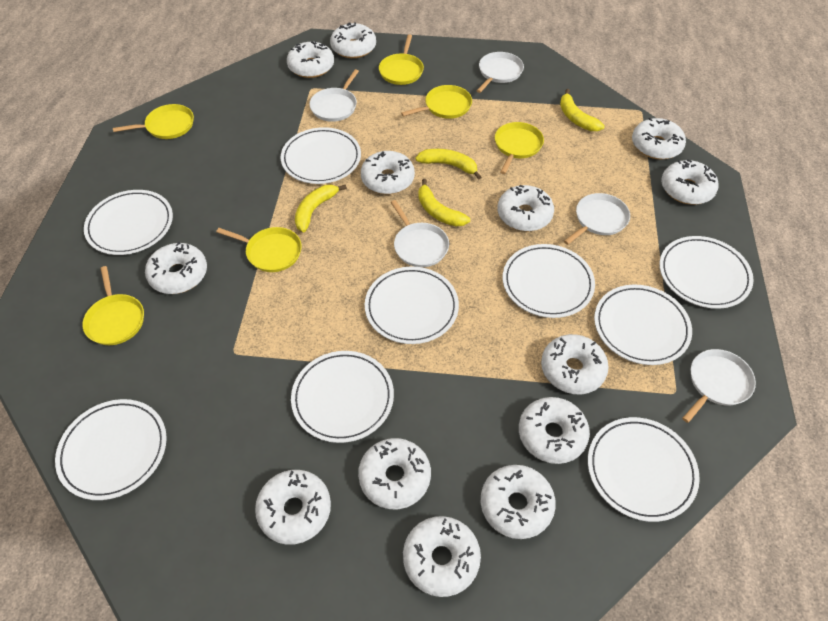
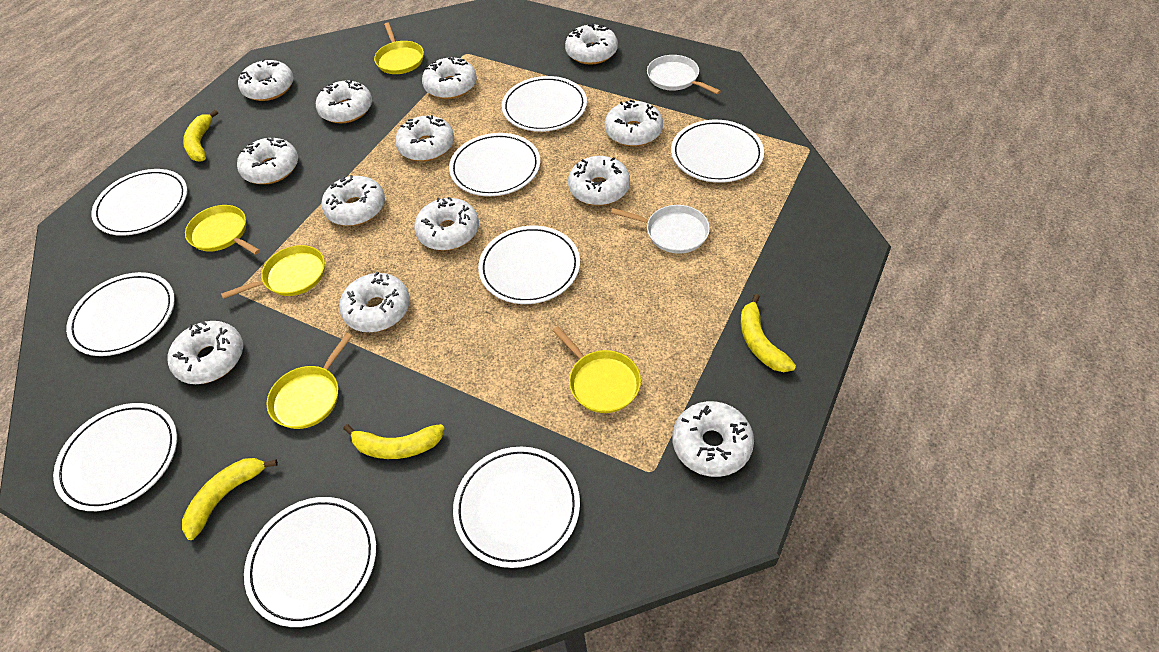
white pan: [309,69,359,122] [391,200,449,267] [477,52,524,93] [564,193,630,245] [682,349,756,423] = 5 -> [611,205,710,254] [647,55,721,95] = 2
yellow pan: [82,266,144,345] [113,104,194,139] [216,227,302,272] [379,34,424,85] [401,85,472,119] [495,122,544,174] = 6 -> [185,205,260,255] [221,245,325,299] [266,333,352,429] [374,23,424,74] [552,326,641,413] = 5

